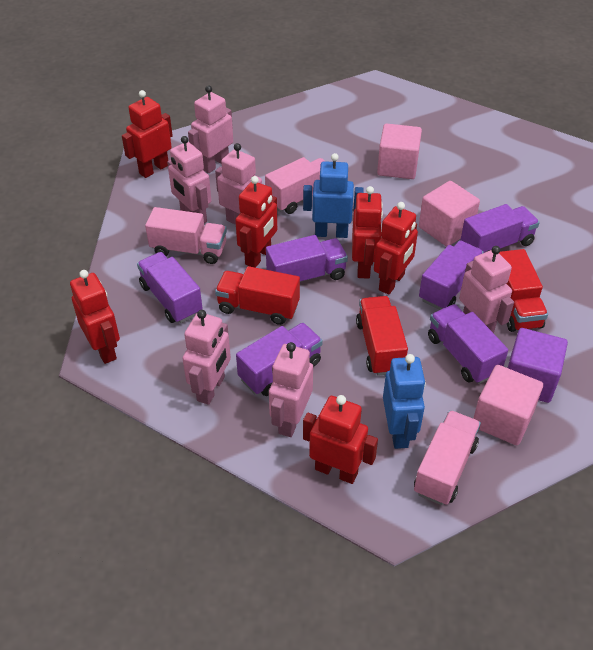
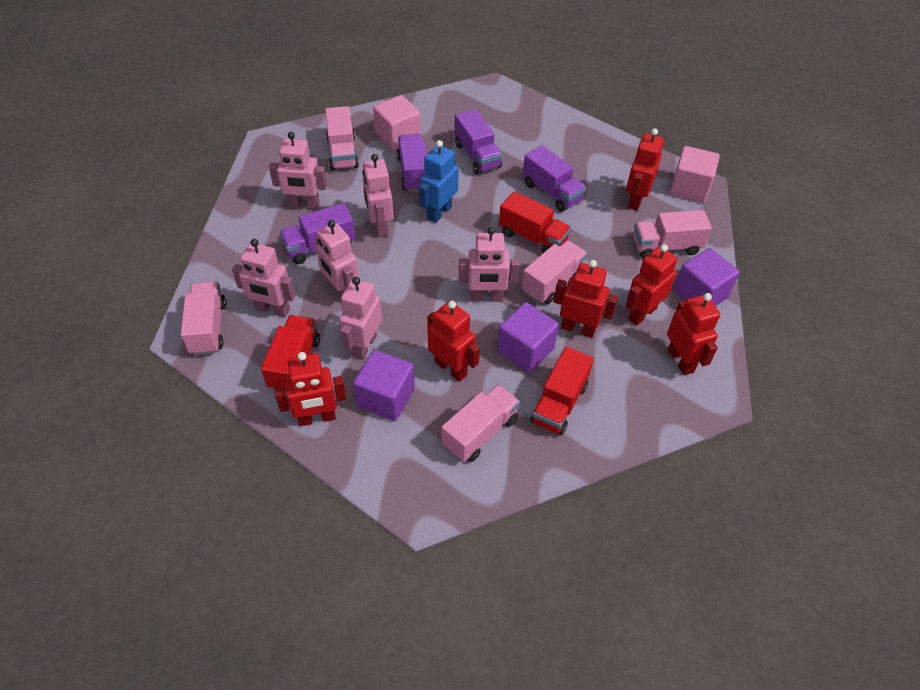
blue robot: [303,153,364,238] [383,354,426,449] = 2 -> [419,140,459,223] = 1
pink cube: [377,123,422,179] [419,181,480,247] [473,365,543,445] = 3 -> [373,95,421,151] [670,146,720,203] = 2
pink truck: [145,207,227,264] [265,157,326,214] [414,410,481,505] = 3 -> [180,282,226,355] [325,106,359,170] [441,384,520,462] [521,240,588,304] [633,210,712,259] = 5
purple cube: [508,328,568,403] = 1 -> [353,350,415,421] [497,302,559,373] [674,248,740,306] = 3
purple truck: [137,252,203,323] [236,323,322,396] [266,235,348,282] [419,241,484,310] [428,304,508,384] [461,204,540,253] = 6 -> [279,203,355,264] [397,134,427,192] [454,109,502,174] [523,145,586,212] = 4

